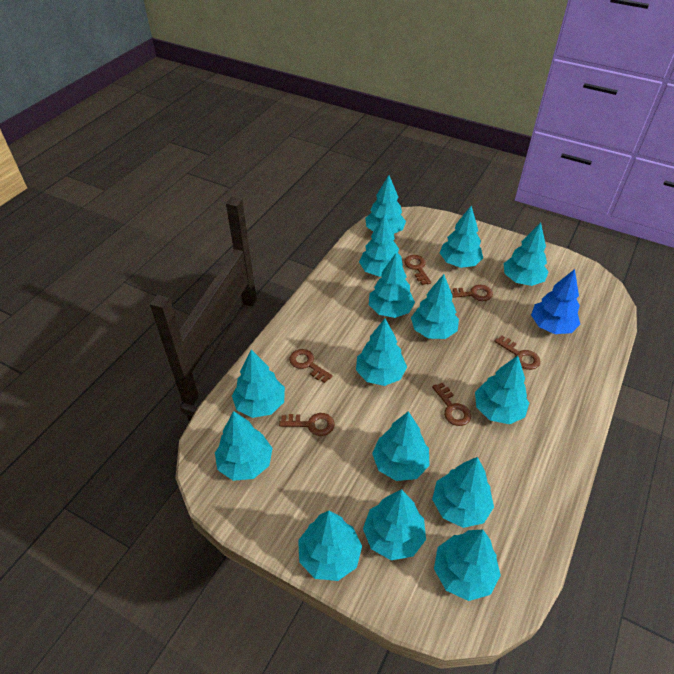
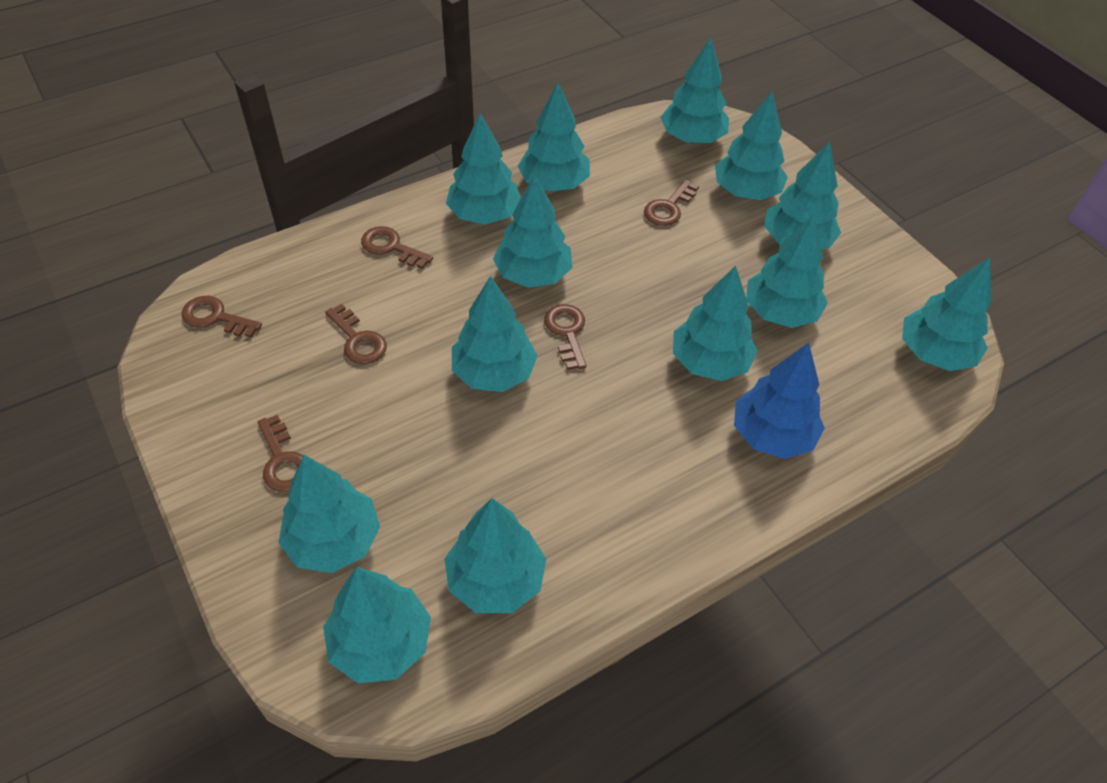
turquoise tree: [215,411,272,481] [232,349,285,418] [298,511,362,581] [356,319,407,386] [359,214,403,277] [363,489,426,560] [365,175,406,233] [369,253,415,318] [372,411,430,481] [411,274,459,339] [432,457,494,528] [434,530,501,601] [440,206,483,268] [475,356,529,424] [504,223,548,286] = 15 -> [278,455,380,573] [323,567,431,683] [445,498,546,613] [446,113,521,224] [452,276,538,392] [493,175,572,288] [518,83,590,191] [661,38,729,143] [673,266,758,381] [715,92,788,200] [746,215,828,328] [764,141,841,249] [902,257,992,371] = 13

